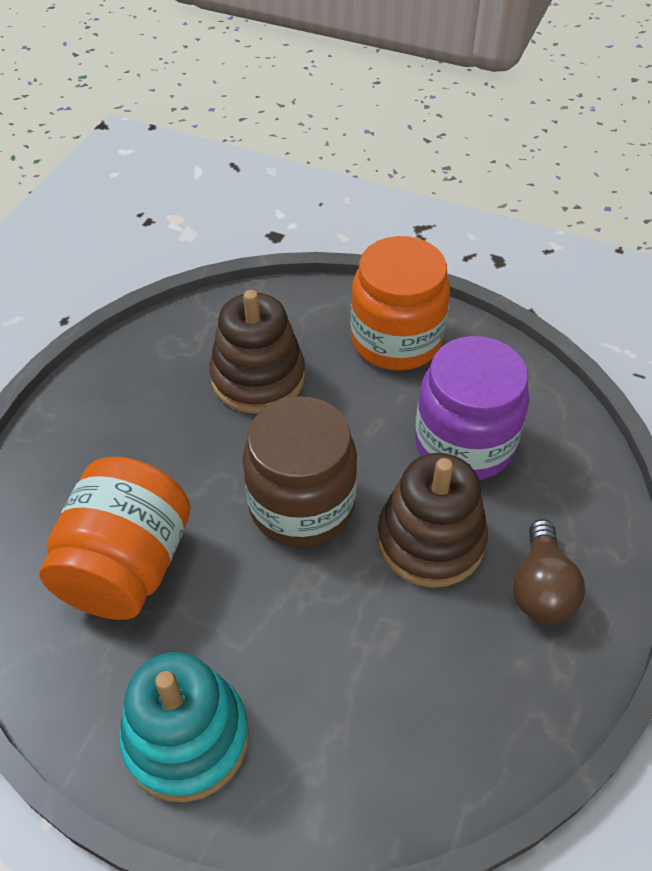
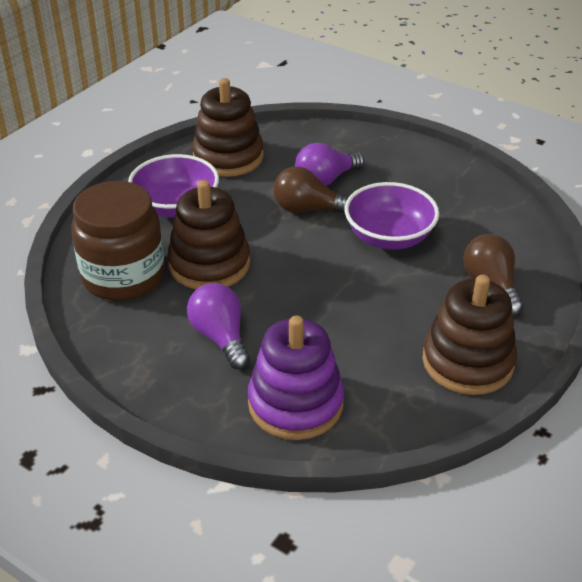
brown light bulb: [512,519,585,623] = 1 -> [273,166,349,214] [463,234,524,316] = 2
brown stacking toy: [209,290,305,414] [377,453,488,588] = 2 -> [167,180,250,289] [192,78,264,177] [422,275,517,395] = 3
orange jar: [40,457,190,620] [350,236,450,371] = 2 -> none = 0
purple bowl: none = 0 -> [128,154,219,218] [345,182,439,249] = 2
purple jar: [415,336,529,480] = 1 -> none = 0
purple light bulb: none = 0 -> [187,283,250,369] [295,143,364,186] = 2
purple stacking toy: none = 0 -> [248,316,344,440] = 1
turquoise stacking toy: [119,652,249,802] = 1 -> none = 0

